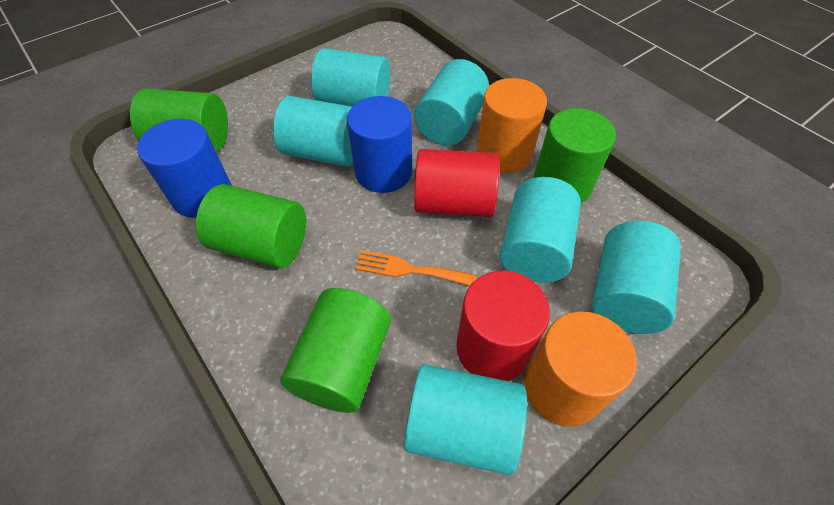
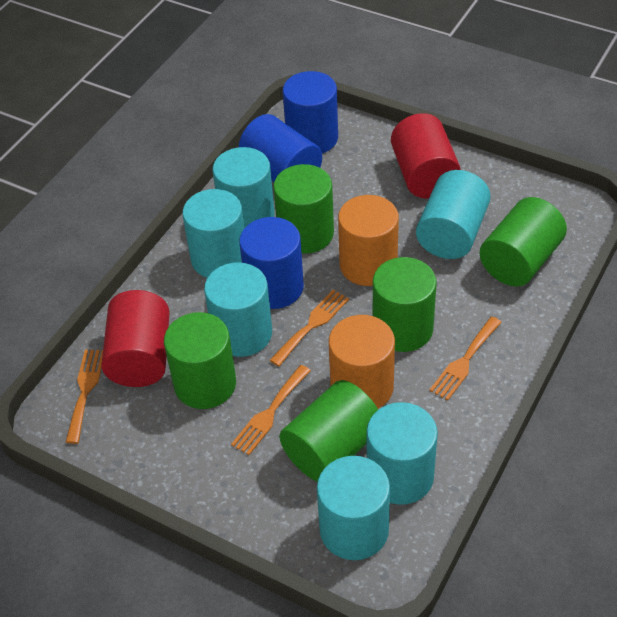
blue cylinder: [137,119,232,218] [347,96,412,193] = 2 -> [239,114,322,182] [239,217,304,309] [283,71,338,153] = 3
green cylinder: [130,89,228,152] [196,184,306,268] [280,288,391,413] [533,108,616,203] = 4 -> [164,312,236,409] [273,164,334,254] [279,380,378,482] [373,257,436,352] [480,197,567,287] = 5
orange fork: [355,250,476,286] = 1 -> [66,349,103,444] [231,365,311,455] [270,290,349,366] [429,317,502,400] = 4

